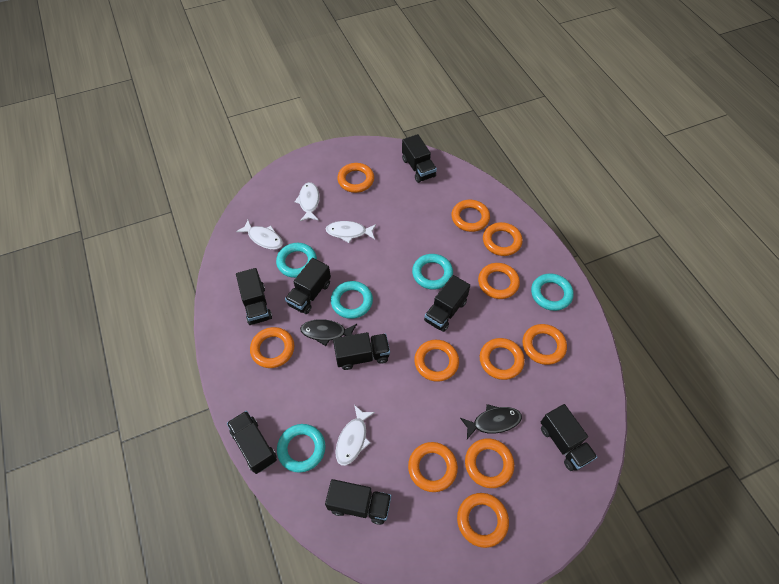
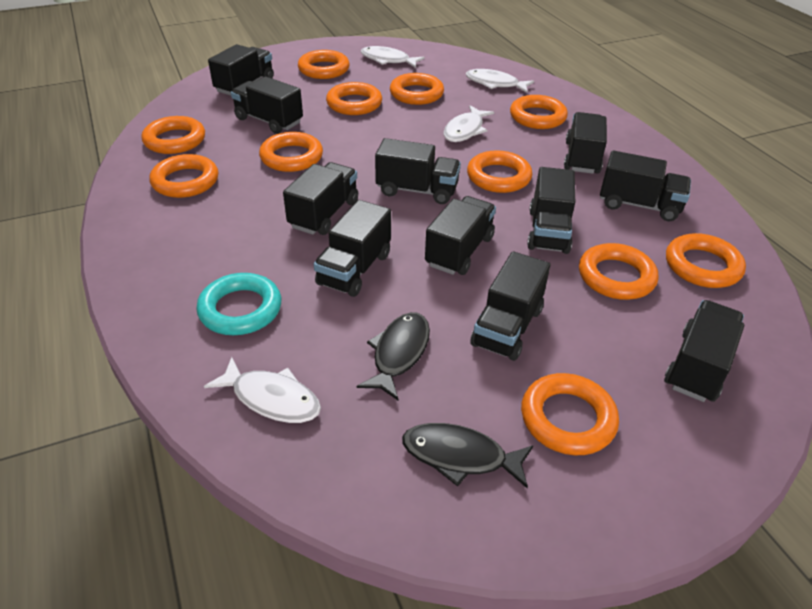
black truck: [227,411,277,474] [236,268,272,325] [285,258,331,314] [325,479,391,525] [333,332,390,370] [402,134,437,183] [424,275,470,332] [540,404,597,471] = 8 -> [208,44,274,96] [231,77,303,134] [283,162,358,235] [314,200,391,297] [375,138,461,204] [425,196,496,275] [471,252,550,361] [527,167,575,254] [564,112,607,174] [600,150,691,221] [664,300,744,402] = 11
turquoise ring: [276,243,317,278] [277,424,326,473] [331,281,373,319] [412,254,453,290] [531,273,574,311] = 5 -> [196,273,281,335] = 1

